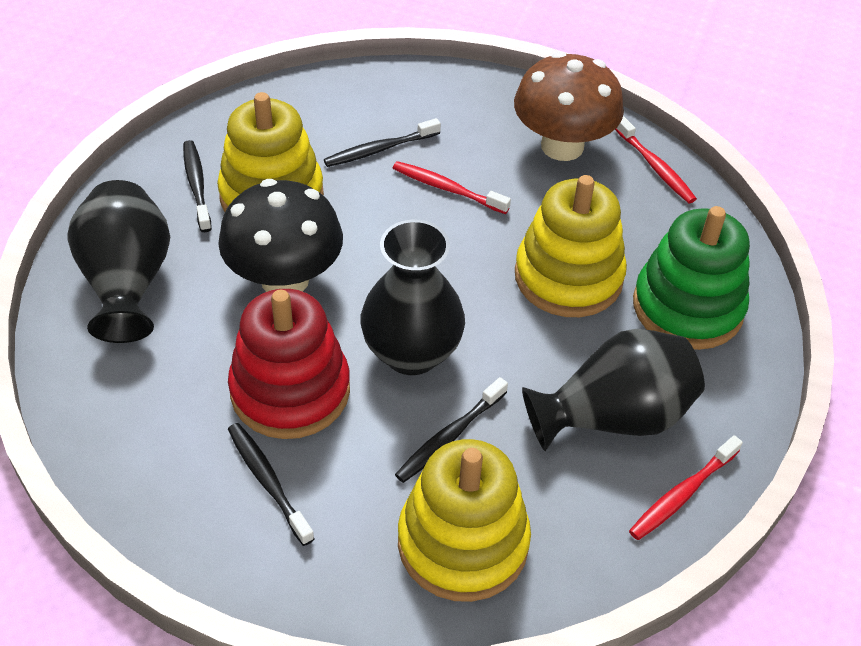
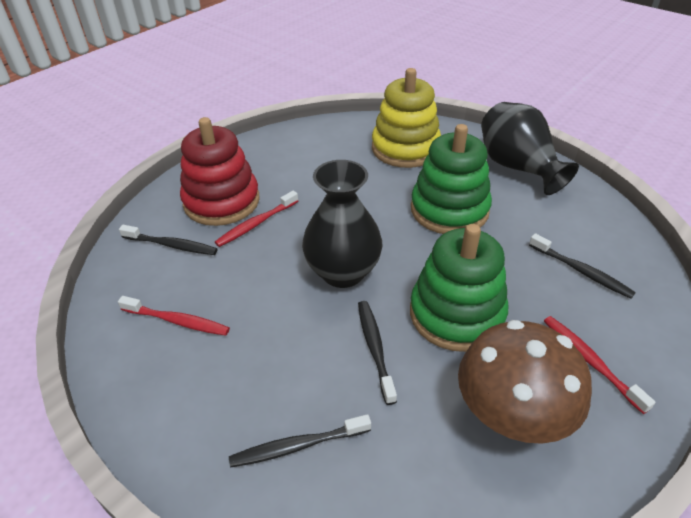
black mushroom: [218,179,343,292] = 1 -> none = 0
black vase: [67,180,170,343] [360,220,465,375] [522,329,705,451] = 3 -> [302,160,382,288] [481,102,579,195] = 2
green stacking toy: [633,206,750,350] = 1 -> [410,224,508,352] [411,124,492,234] = 2
yellow stacking toy: [217,92,324,212] [398,439,531,602] [515,175,627,317] = 3 -> [372,68,441,168] = 1

